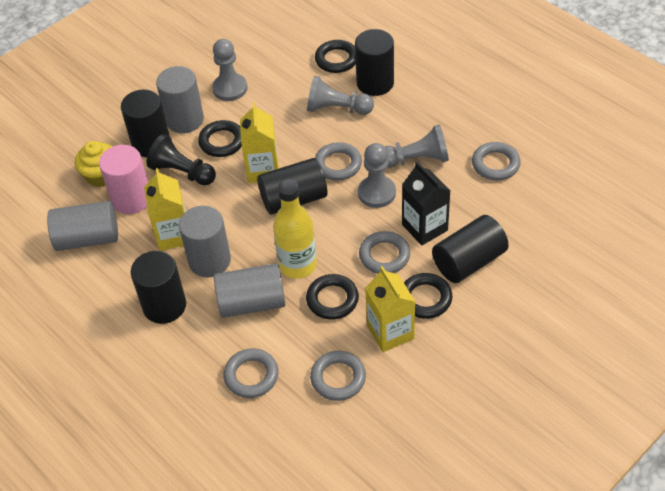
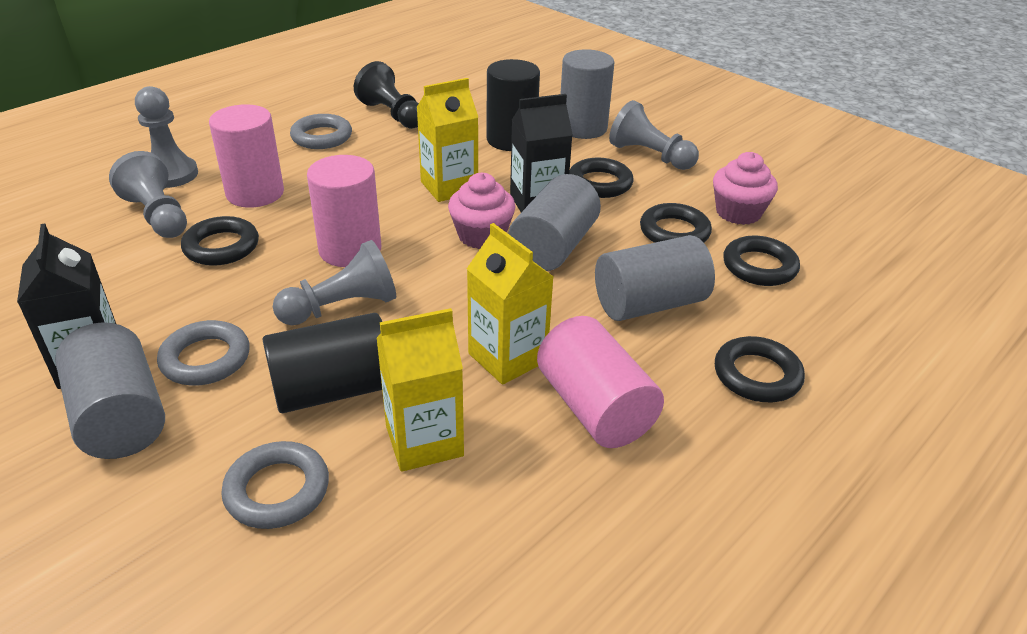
black carton: [402,161,450,245] = 1 -> [17,224,116,389] [510,94,573,212] = 2
black cylinder: [121,90,170,157] [131,251,186,324] [257,158,327,215] [355,29,394,96] [432,215,509,283] = 5 -> [263,313,382,413] [486,59,540,151] = 2
black ring: [198,120,242,157] [306,274,359,320] [315,40,356,73] [404,273,452,319] = 4 -> [181,216,259,266] [569,158,634,198] [640,203,712,243] [715,336,805,402] [723,236,800,286] = 5
grey ring: [223,348,279,398] [310,351,366,401] [315,142,362,181] [359,231,410,274] [472,142,521,180] = 5 -> [157,320,250,385] [221,441,329,529] [290,114,352,149] = 3
pink cupcake: none = 0 -> [448,173,516,249] [713,152,778,225] = 2
pink cylinder: [99,145,148,214] = 1 -> [209,104,284,208] [307,155,381,267] [537,316,664,448] = 3
yellow bottle: [273,180,317,279] = 1 -> none = 0
yellow cupcake: [75,141,112,187] = 1 -> none = 0

